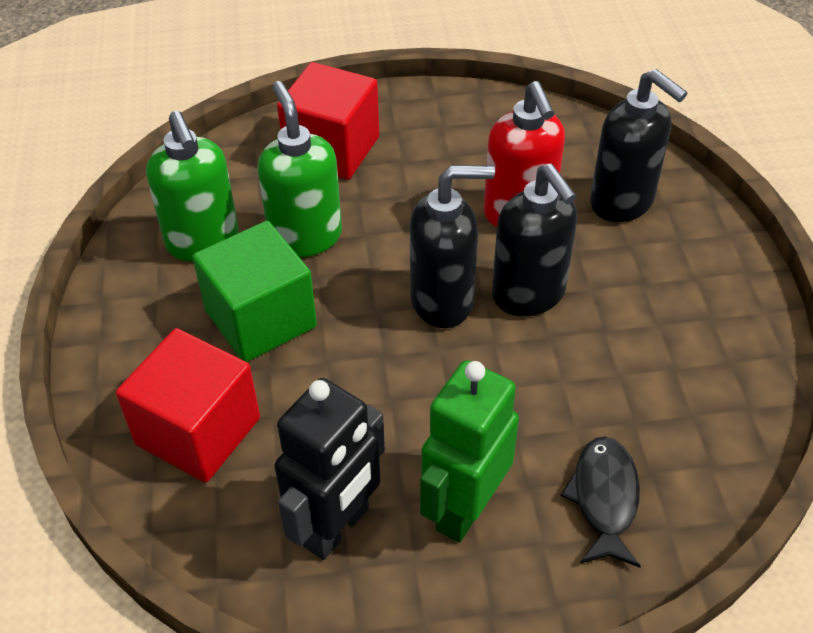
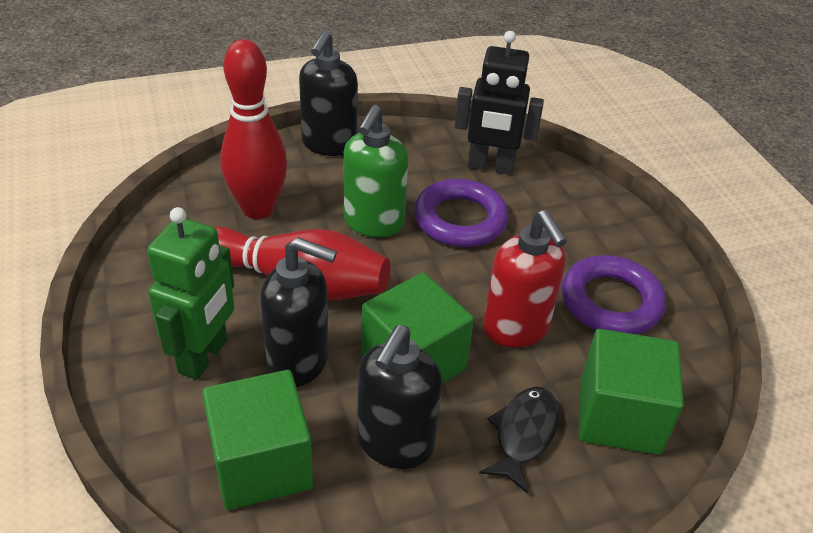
green cube: [192,221,317,362] = 1 -> [202,370,313,510] [361,273,474,384] [579,329,684,455] = 3
green soap dispenser: [146,111,239,261] [257,81,342,257] = 2 -> [343,105,408,237] = 1
purple ring: none = 0 -> [414,179,509,247] [562,255,666,335] = 2
red bowling pin: none = 0 -> [214,227,390,300] [220,39,287,219] = 2
red cube: [116,328,260,482] [277,62,379,180] = 2 -> none = 0

